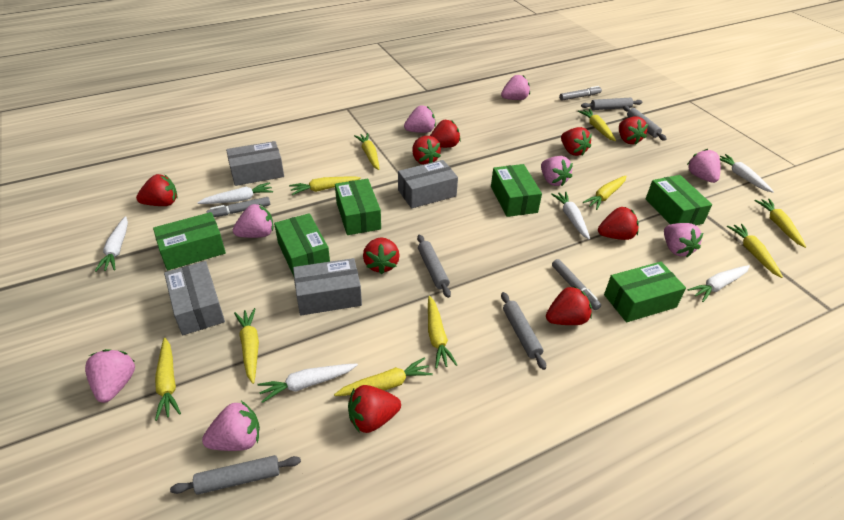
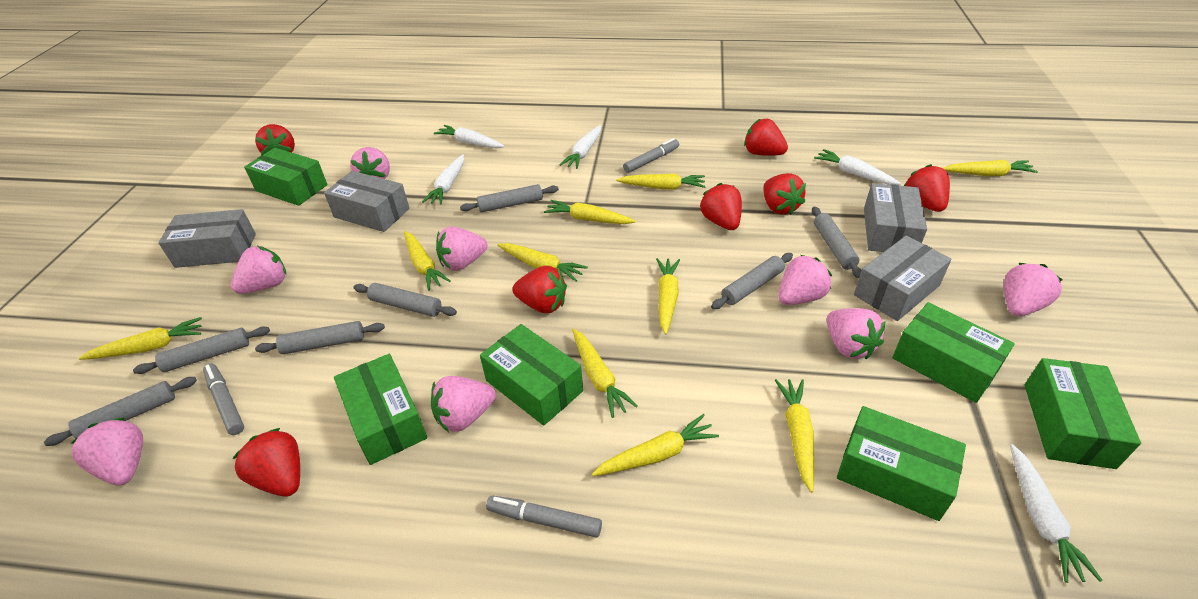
grey rolling pin: [170,455,301,495] [417,235,451,298] [501,292,546,370] [581,98,642,110] [623,106,667,141] = 5 -> [44,377,197,446] [133,326,270,374] [255,321,385,354] [354,283,457,317] [460,184,559,212] [711,253,793,309] [812,207,861,278] = 7
red strawberry: [136,174,177,206] [348,385,401,433] [363,238,400,274] [412,136,441,165] [430,120,461,148] [546,286,592,325] [561,127,592,156] [598,207,639,240] [619,117,648,145] = 9 -> [232,428,300,496] [255,124,295,155] [512,266,567,313] [700,183,742,230] [744,119,788,156] [763,173,806,215] [904,164,950,212] = 7
white carrot: [95,216,128,272] [197,182,273,204] [257,363,358,403] [551,191,590,240] [687,265,750,302] [720,154,774,193] = 6 -> [422,154,464,205] [434,125,504,148] [560,125,601,169] [814,149,902,185] [1010,444,1103,583] = 5

